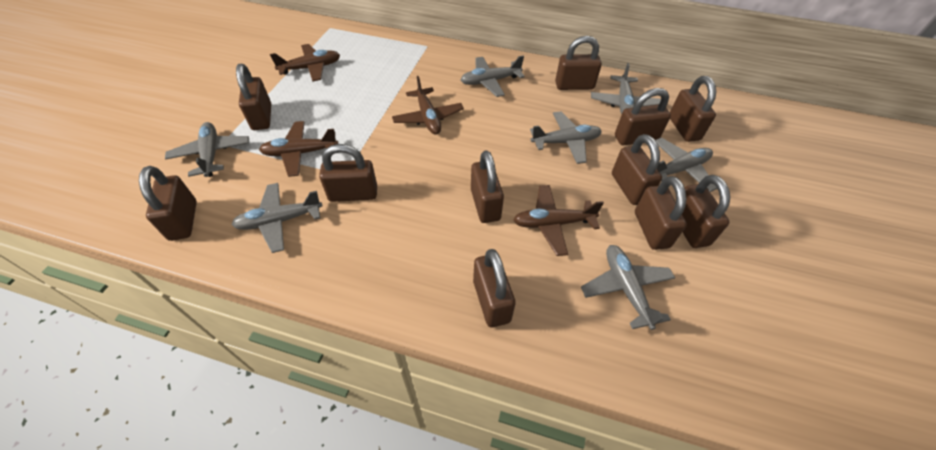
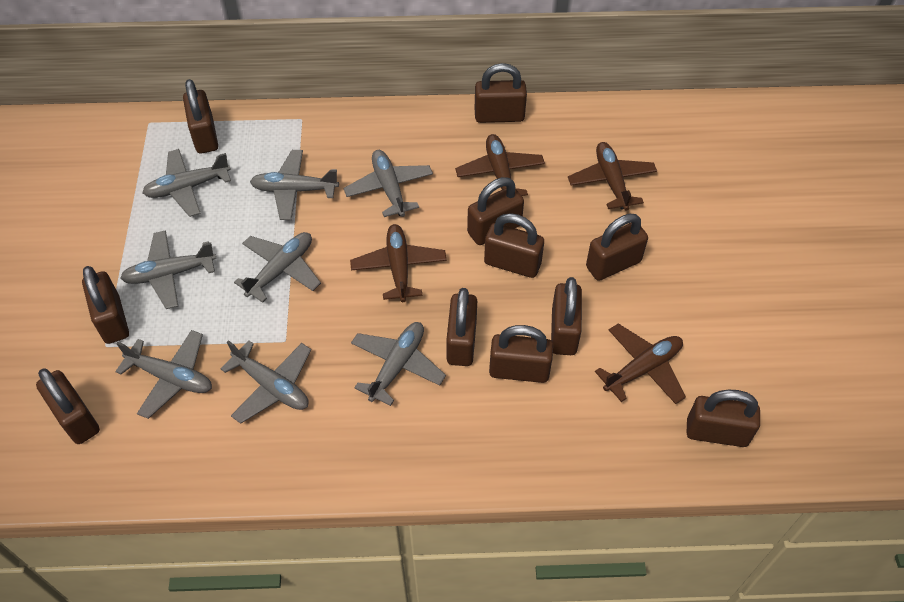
grey plane: [165,122,249,177] [231,183,323,253] [461,56,525,97] [530,111,602,164] [581,245,675,330] [591,63,661,114] [655,138,717,192] = 7 -> [115,330,212,419] [120,230,216,309] [142,149,231,217] [220,340,311,424] [234,232,321,303] [250,150,339,220] [343,150,433,217] [351,322,446,406] = 8

